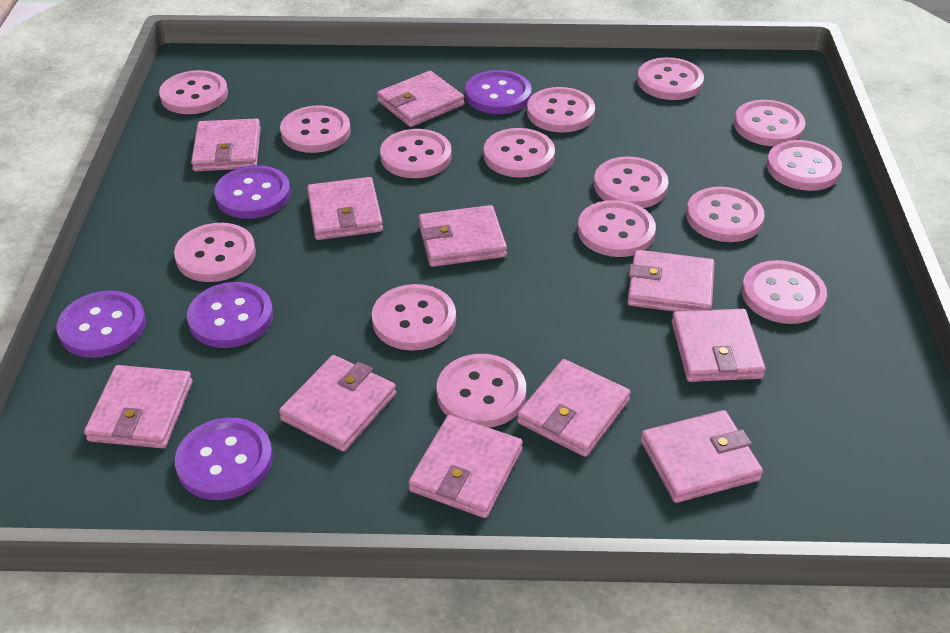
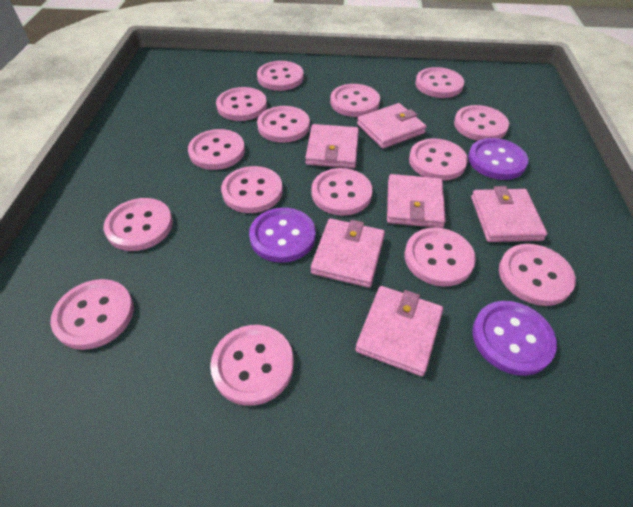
pink wallet: [84,365,193,448] [191,119,261,171] [279,355,396,452] [307,177,383,240] [377,71,464,127] [408,415,523,518] [418,205,507,267] [517,359,631,457] [627,250,715,312] [641,410,763,503] [671,309,766,382] = 11 -> [305,124,359,168] [311,218,385,288] [355,286,443,376] [357,103,426,148] [387,174,446,228] [471,186,548,242] = 6
purple button: [56,291,146,358] [175,418,273,500] [187,282,273,348] [214,165,291,219] [465,70,532,114] = 5 -> [249,208,316,263] [468,138,528,180] [472,301,557,376] = 3

